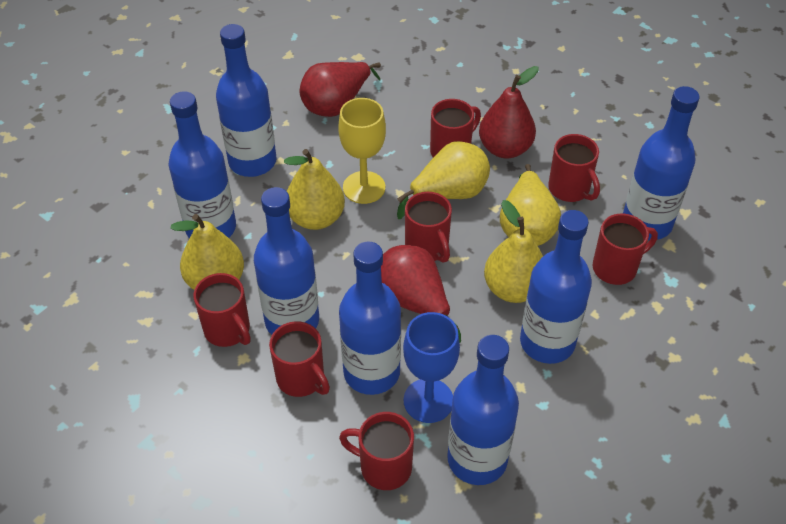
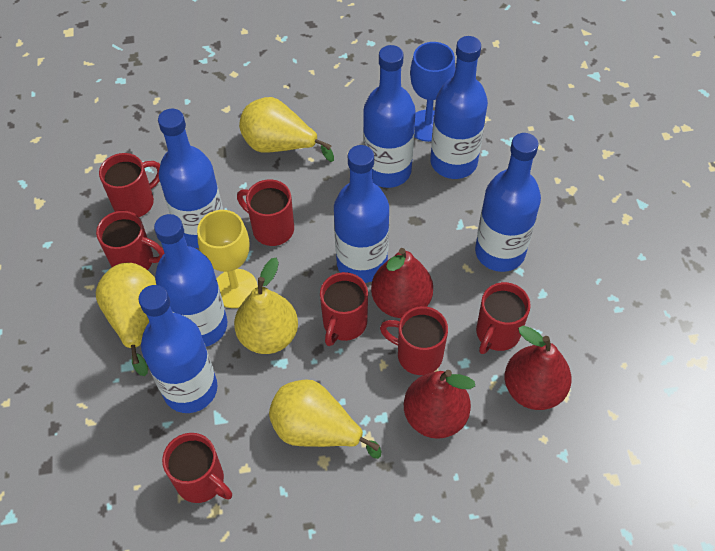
yellow pear: [170,214,244,290] [284,149,345,230] [397,141,490,219] [484,200,543,303] [500,164,561,246] = 5 -> [96,263,156,376] [234,258,298,354] [239,97,334,162] [269,379,382,459] = 4

